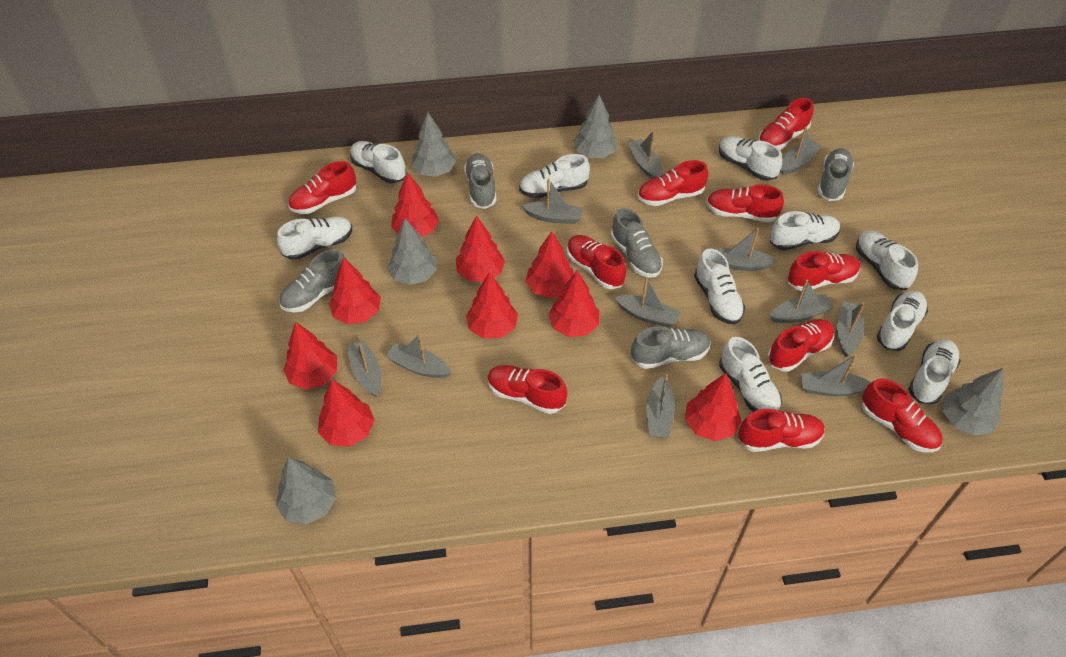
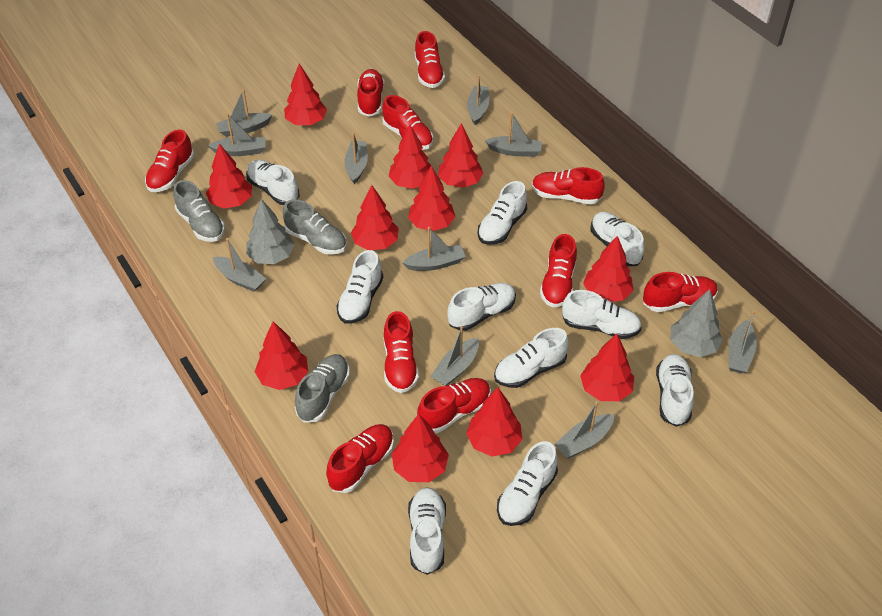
grey boat: [347,340,381,397] [386,334,452,378] [522,179,583,224] [615,277,680,327] [628,131,663,179] [646,374,675,438] [715,228,778,271] [770,279,834,323] [781,127,822,175] [801,354,871,396] [837,301,865,357] = 11 -> [208,113,266,156] [213,238,266,292] [216,89,272,137] [345,132,368,184] [402,227,465,271] [430,326,479,386] [467,75,489,125] [485,112,542,157] [555,401,614,459] [728,311,757,373] = 10
grey shoe: [279,249,347,312] [464,153,496,209] [611,208,663,277] [631,327,711,369] [818,148,854,201] = 5 -> [173,180,225,242] [283,199,346,255] [295,354,350,423] = 3
grey tree: [276,457,336,525] [387,219,437,285] [411,112,456,177] [573,95,618,158] [942,368,1004,436] = 5 -> [246,199,294,264] [670,289,723,357] = 2
red tree: [283,322,337,390] [318,379,375,447] [329,257,381,324] [391,172,439,237] [456,215,505,282] [466,272,518,338] [525,231,574,298] [548,270,600,337] [685,373,742,441] = 9 -> [206,143,252,208] [255,321,308,390] [284,63,327,125] [351,185,399,250] [389,125,431,189] [392,414,449,482] [408,166,455,231] [438,123,483,188] [466,387,522,457] [580,334,634,401] [583,236,633,302] = 11

